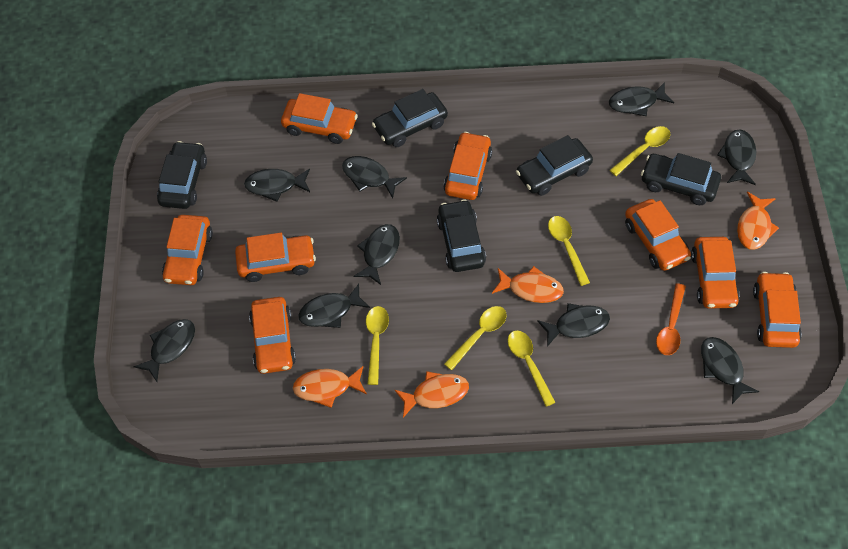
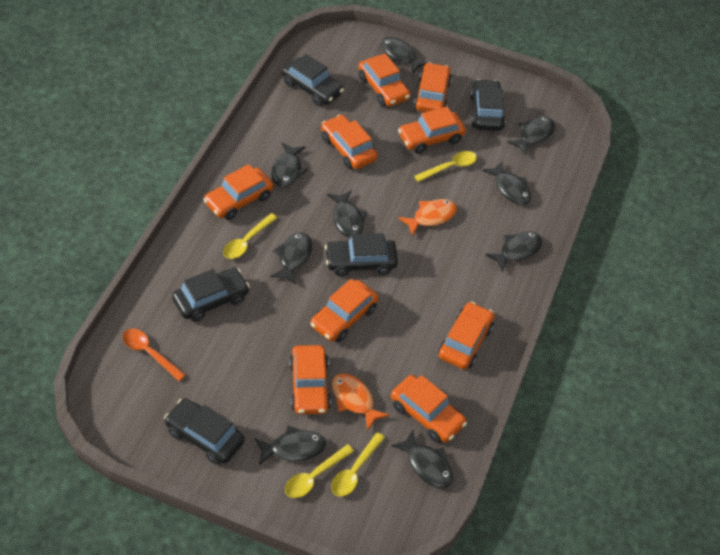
orange car: [162,215,213,285] [235,233,316,282] [249,297,296,374] [281,93,358,144] [443,132,492,200] [625,199,691,271] [691,237,740,309] [753,272,802,348] = 8 -> [203,164,273,220] [289,345,331,414] [310,279,379,342] [321,114,378,169] [358,53,410,107] [391,375,467,442] [398,107,466,154] [414,62,452,112] [438,302,494,369] = 9
orange fish: [293,366,367,408] [394,371,469,418] [492,266,564,303] [737,192,779,250] = 4 -> [332,373,390,431] [398,199,457,236] = 2
yellow spoon: [366,306,389,385] [444,306,507,370] [508,330,556,407] [548,216,590,286] [609,126,670,176] = 5 -> [223,213,277,259] [285,444,354,498] [331,432,385,497] [414,151,477,182] = 4

